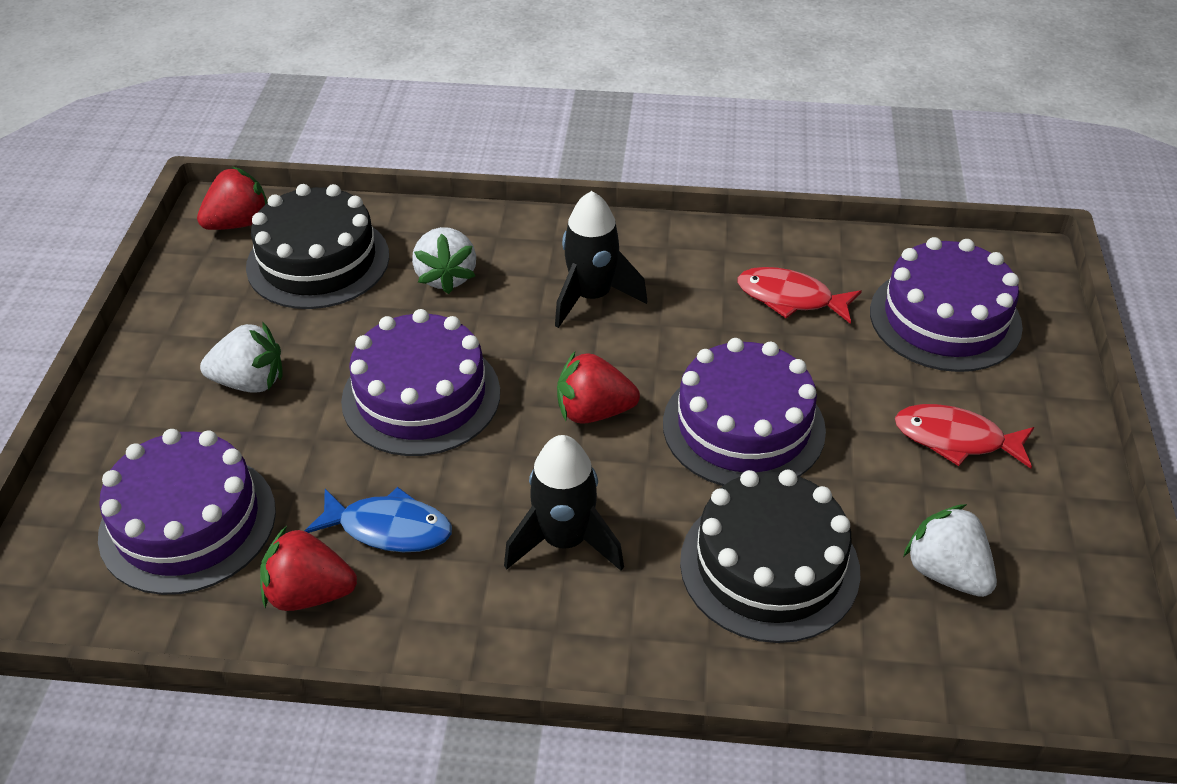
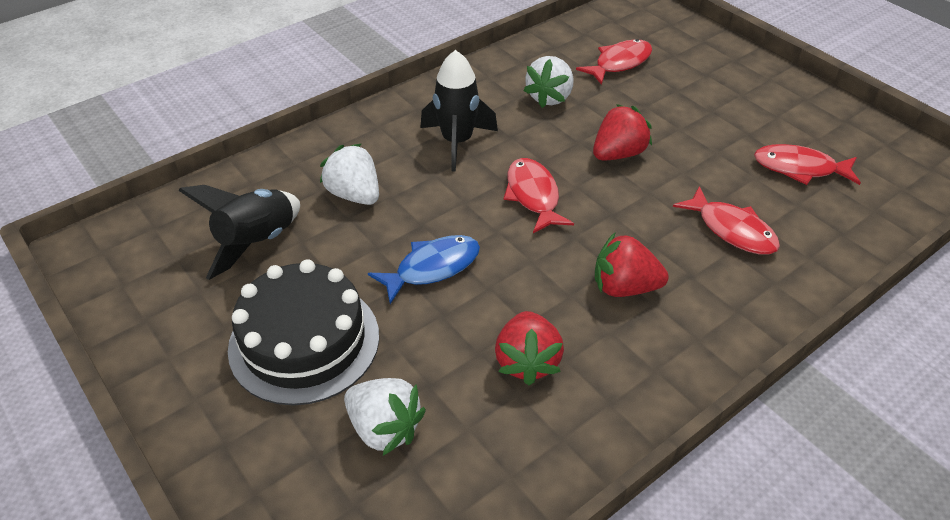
black cake: [246,184,389,309] [680,469,861,643] = 2 -> [228,259,379,406] = 1
purple cake: [98,429,276,595] [341,309,500,456] [663,338,826,486] [870,237,1023,372] = 4 -> none = 0
red fish: [738,267,862,324] [895,404,1034,469] = 2 -> [503,158,574,233] [576,39,652,85] [673,186,780,255] [754,144,861,185] = 4

